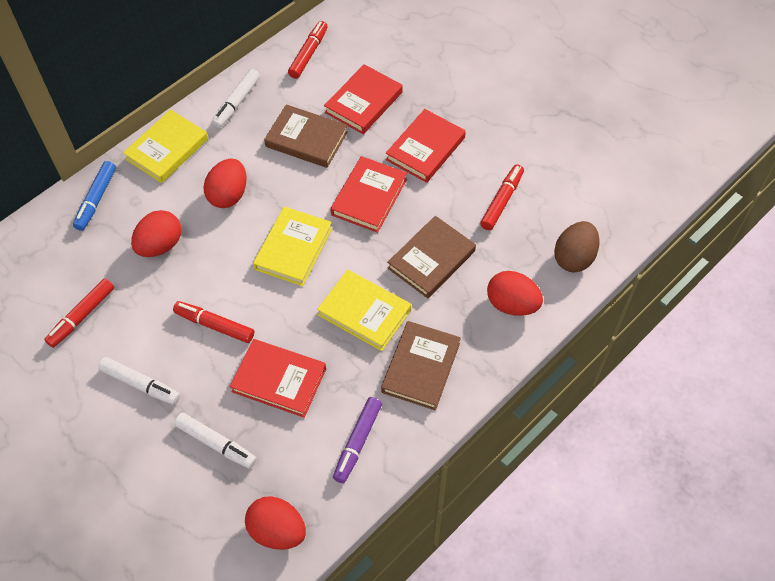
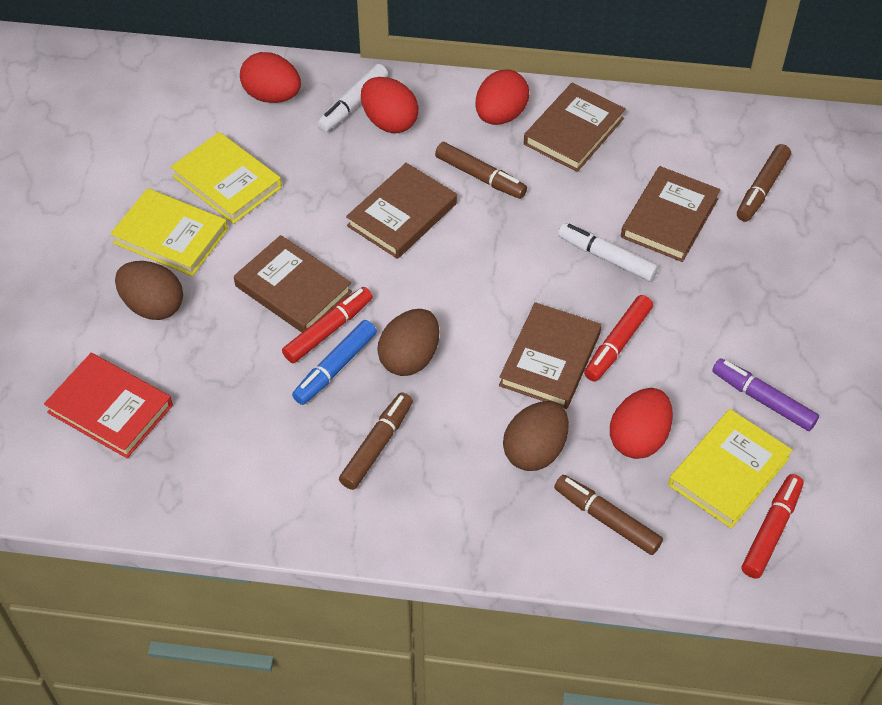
brown book: [264,104,348,168] [381,321,461,410] [387,216,476,298] = 3 -> [234,235,352,333] [346,163,457,259] [499,302,601,409] [524,83,626,172] [621,166,720,262] = 5
brown egg: [554,221,600,273] = 1 -> [115,261,183,320] [377,309,439,376] [503,401,569,471] = 3
brown marker: none = 0 -> [339,392,413,490] [435,142,527,199] [554,475,663,555] [737,144,791,222] = 4
red book: [230,339,326,418] [324,64,403,134] [330,156,407,233] [386,109,466,183] = 4 -> [44,353,173,458] = 1
red marker: [44,278,114,348] [173,301,254,343] [288,21,328,79] [480,164,524,230] = 4 -> [282,287,373,363] [584,295,653,381] [742,474,804,579] = 3
white marker: [98,357,180,405] [174,413,257,469] [212,69,260,128] = 3 -> [317,64,388,132] [558,223,658,281] = 2

